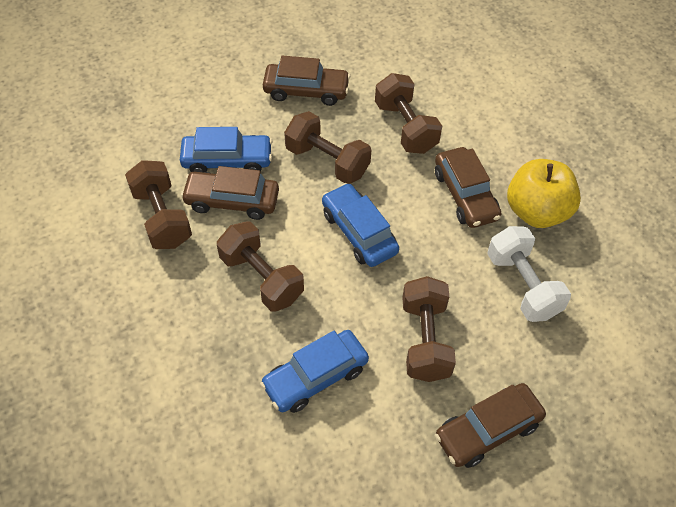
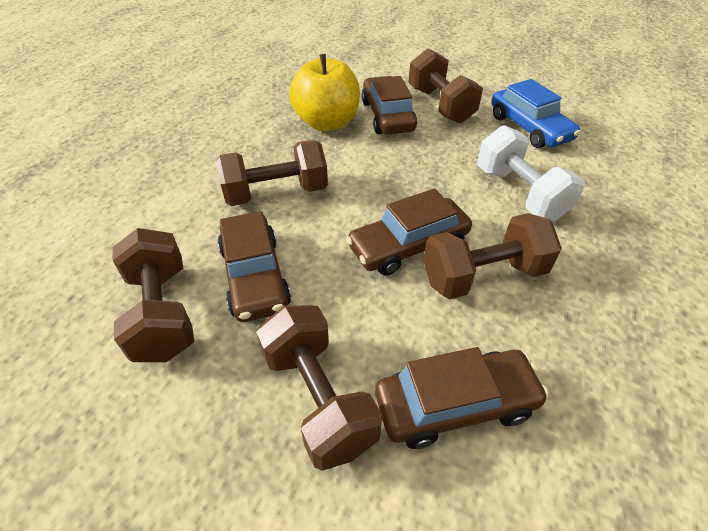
blue car: [180,127,273,173] [260,330,369,413] [322,183,399,267] = 3 -> [491,79,581,148] = 1

